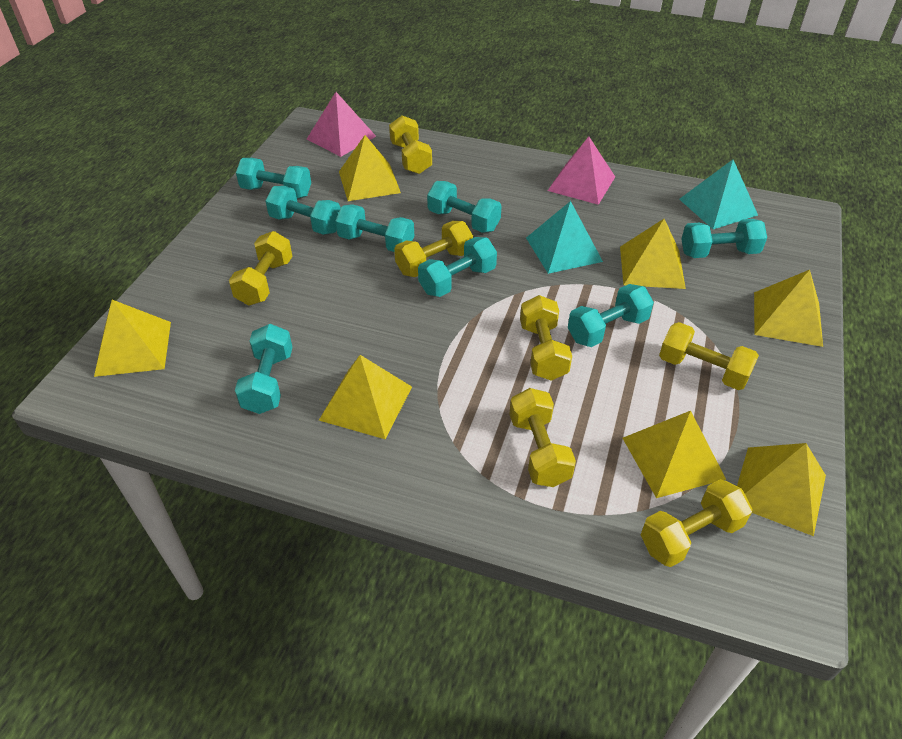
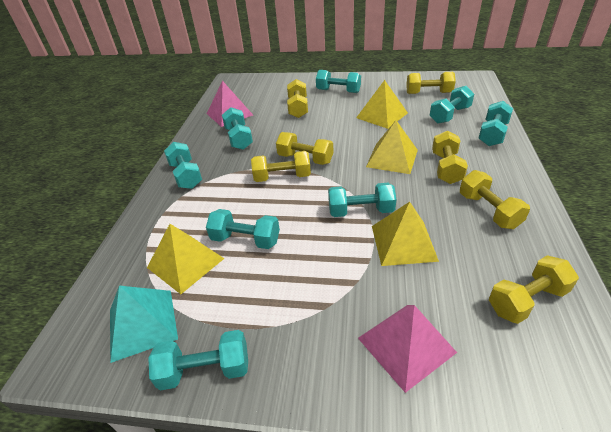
turquoise pyramid: [526,201,603,274] [679,160,758,229] = 2 -> [110,286,178,363] = 1
yellow pyramid: [94,300,171,377] [319,355,412,440] [339,135,401,201] [620,219,686,289] [623,411,726,498] [737,443,826,536] [754,270,823,347] = 7 -> [147,224,225,294] [356,80,408,129] [366,120,418,174] [372,202,439,266] = 4

